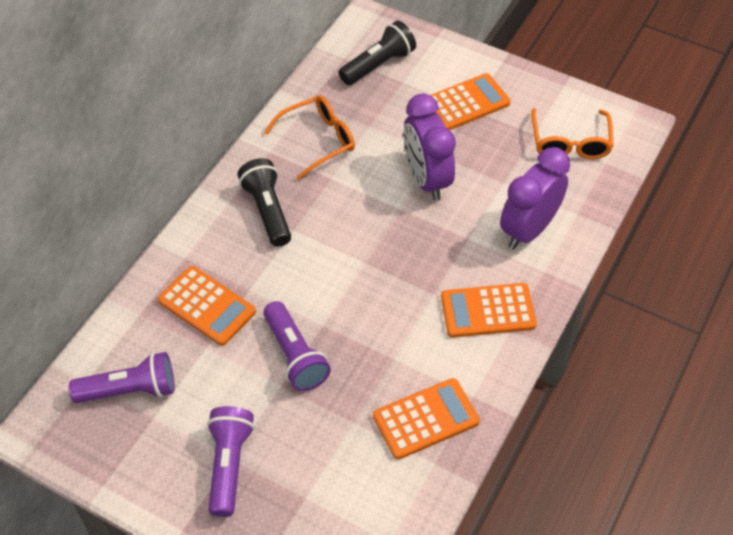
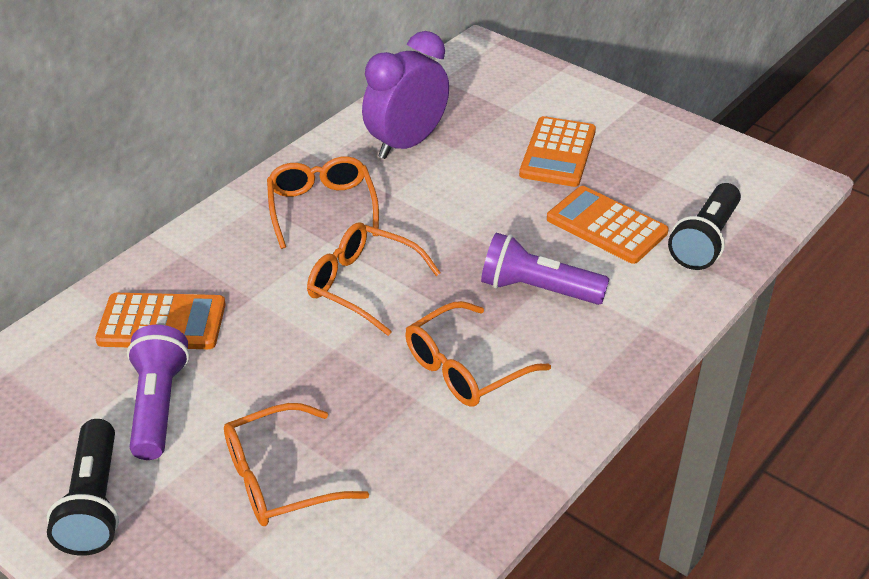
orange calculator: [158,266,256,346] [373,378,480,460] [430,73,511,130] [441,283,537,338] = 4 -> [95,293,226,349] [519,116,596,187] [547,186,669,264] = 3
orange glasses: [264,95,355,180] [531,108,614,159] = 2 -> [224,403,369,526] [267,157,379,249] [307,222,441,336] [405,301,551,407] = 4
purple clock: [403,94,456,201] [500,147,570,249] = 2 -> [362,31,449,159] = 1
purple flashlight: [69,352,175,403] [207,406,254,517] [263,301,331,391] = 3 -> [127,325,189,460] [481,233,609,305] = 2

